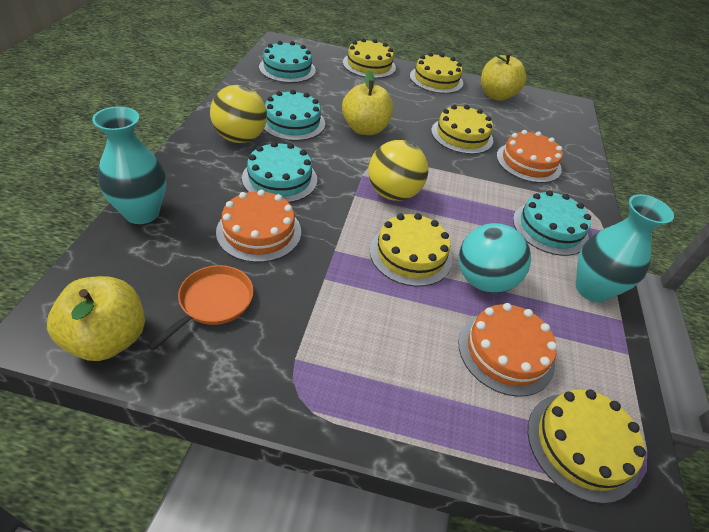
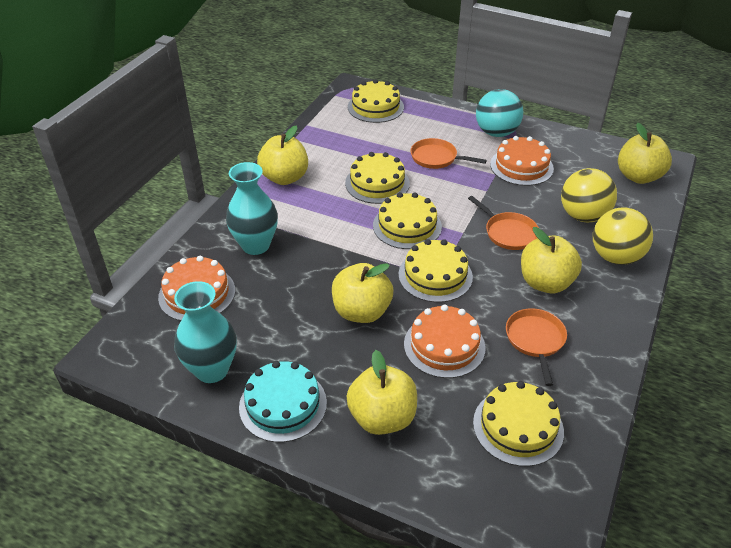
orange pan: [147,265,254,351] = 1 -> [410,138,487,169] [468,196,539,250] [506,308,567,386] = 3
turquoise cake: [242,141,317,203] [259,41,316,83] [264,90,325,141] [513,190,591,256] = 4 -> [239,361,327,442] = 1
yellow apple: [47,276,145,361] [342,70,393,135] [481,53,526,101] = 3 -> [257,125,308,185] [332,263,393,323] [346,350,417,435] [521,227,582,293] [618,123,672,184] = 5

